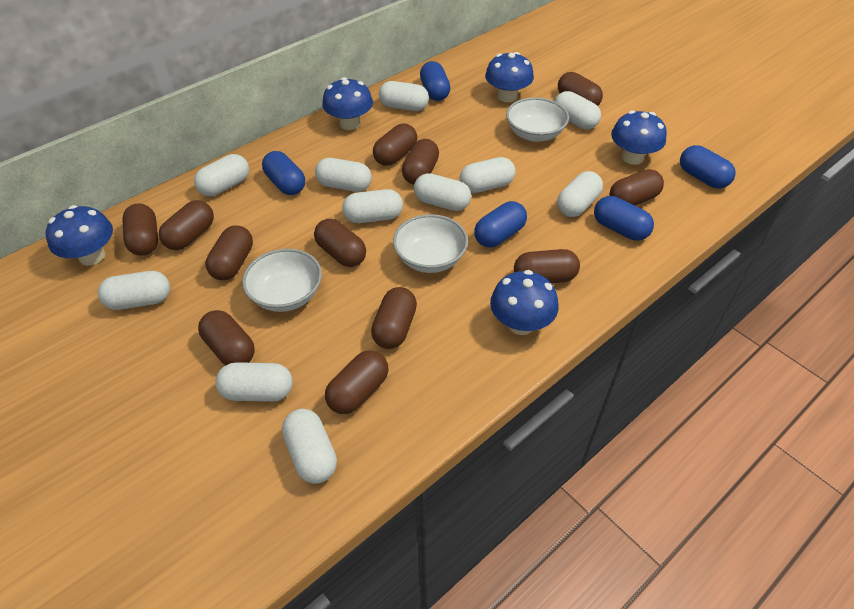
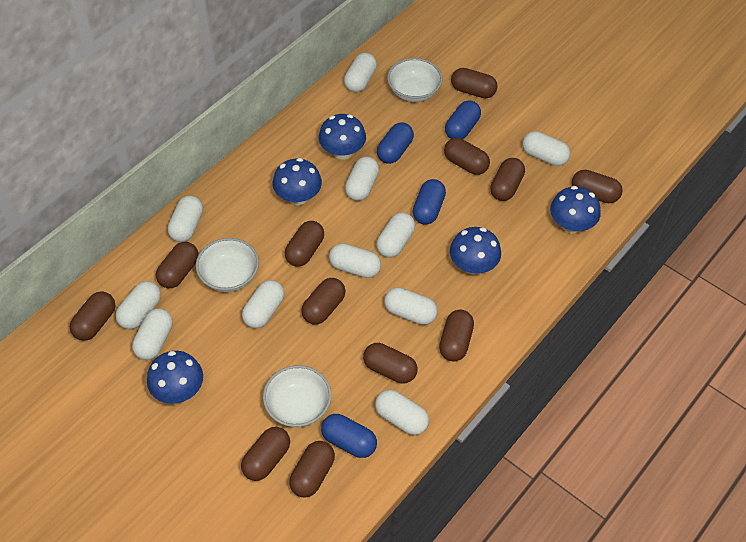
blue capsule: [262,151,305,195] [420,61,450,101] [474,201,527,247] [594,196,654,241] [680,145,736,189] = 5 -> [321,414,377,458] [377,122,414,164] [413,179,446,225] [445,100,481,139] = 4

